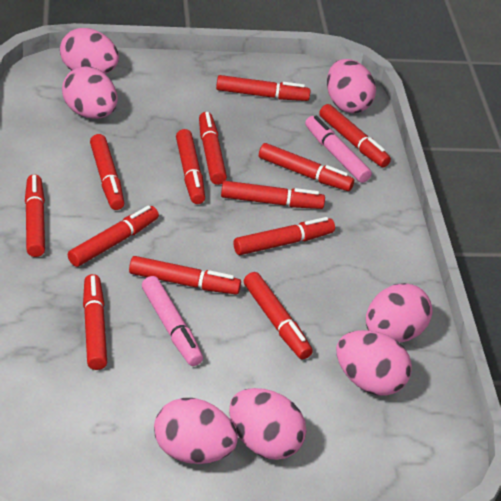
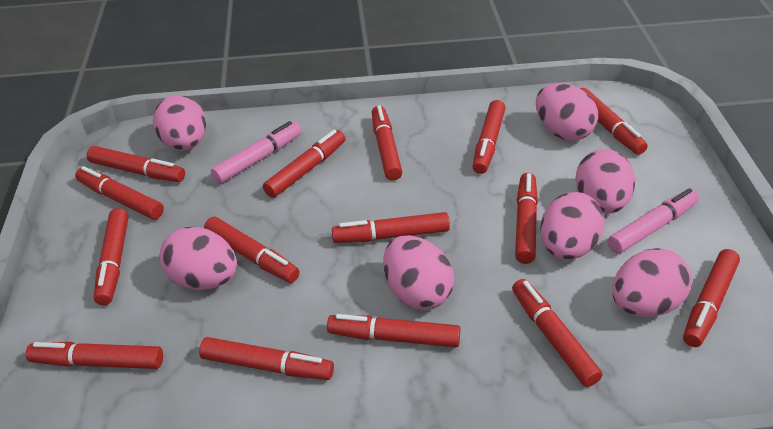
red marker: [25,174,45,257] [68,205,159,267] [83,274,107,370] [90,134,124,210] [129,256,241,295] [176,129,205,204] [199,112,227,185] [216,75,311,101] [221,181,325,209] [233,217,335,255] [244,272,313,360] [259,143,354,191] [319,104,391,167] = 13 -> [26,342,163,369] [75,166,164,220] [87,146,185,182] [94,208,129,305] [199,337,334,380] [204,217,300,283] [263,130,346,198] [327,314,461,347] [332,212,450,243] [372,105,403,181] [472,100,505,174] [512,279,602,387] [515,173,538,264] [580,88,648,155] [683,249,740,347] = 15

